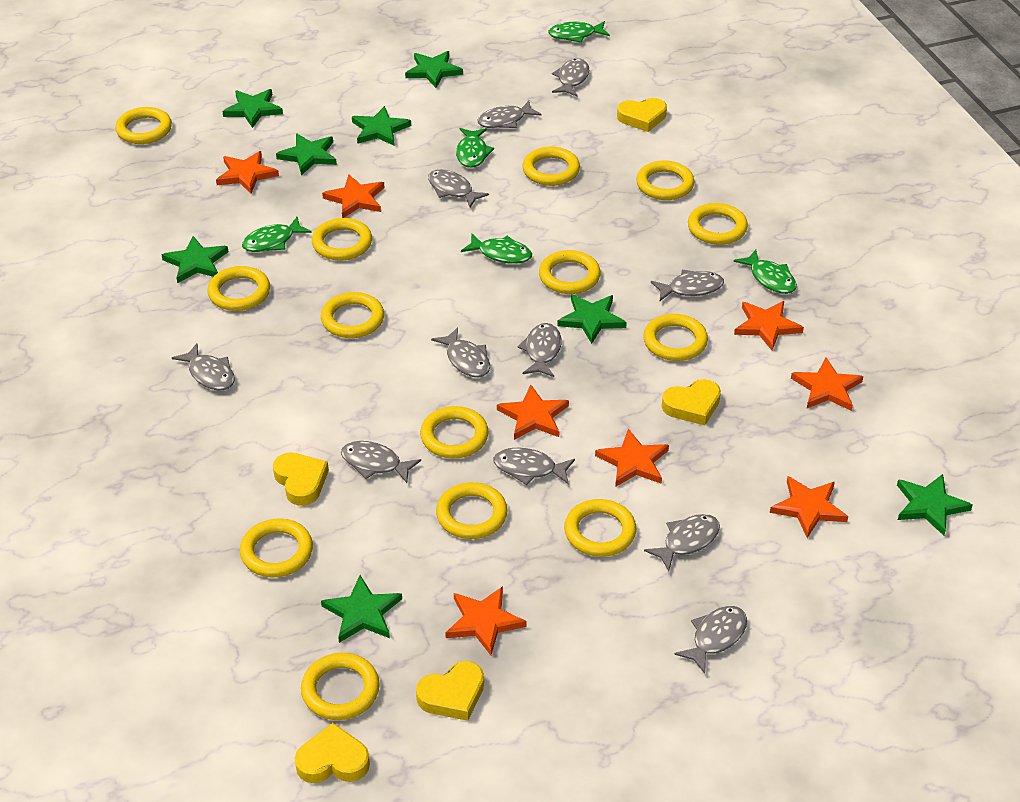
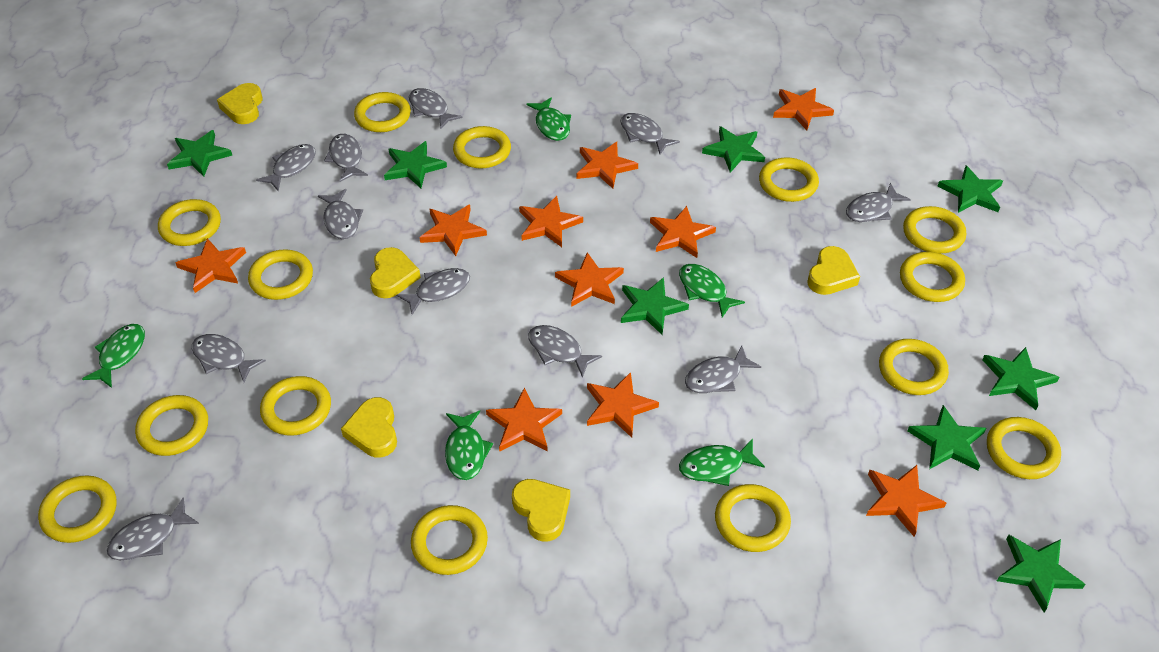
orange star: [216,151,279,194] [322,174,384,218] [445,586,527,655] [497,384,569,440] [595,429,669,487] [734,301,804,350] [770,476,848,538] [791,358,863,411] = 8 -> [176,238,246,293] [419,205,487,256] [486,387,562,452] [519,196,583,247] [555,252,624,307] [577,142,638,189] [587,372,659,438] [650,206,716,258] [773,88,834,130] [866,465,946,537] = 10

